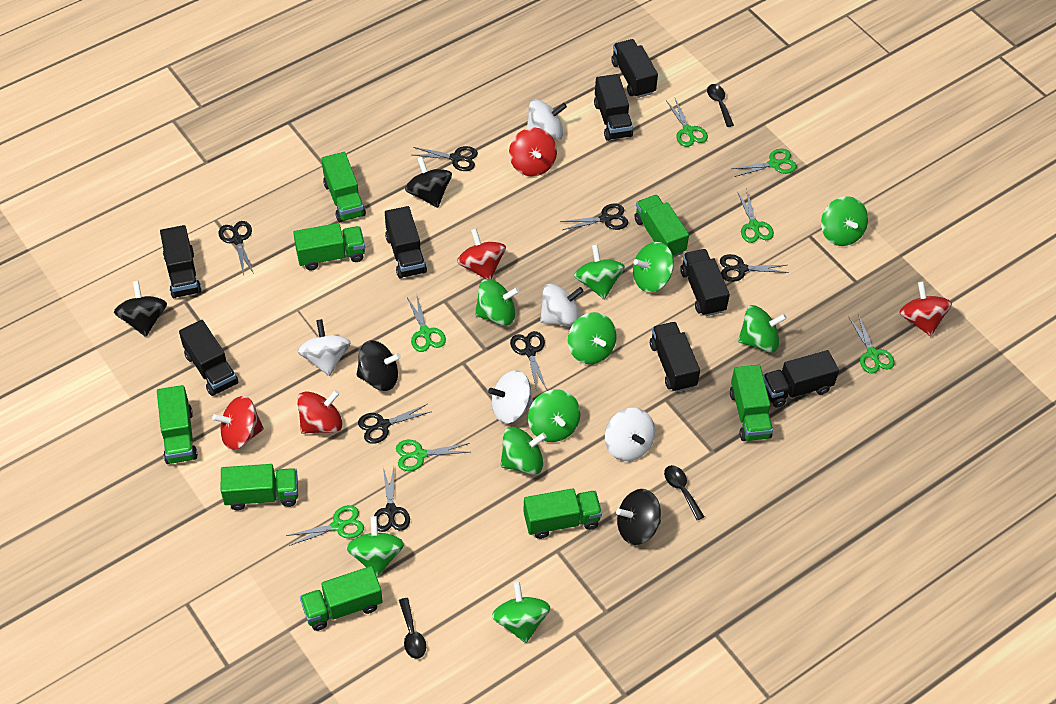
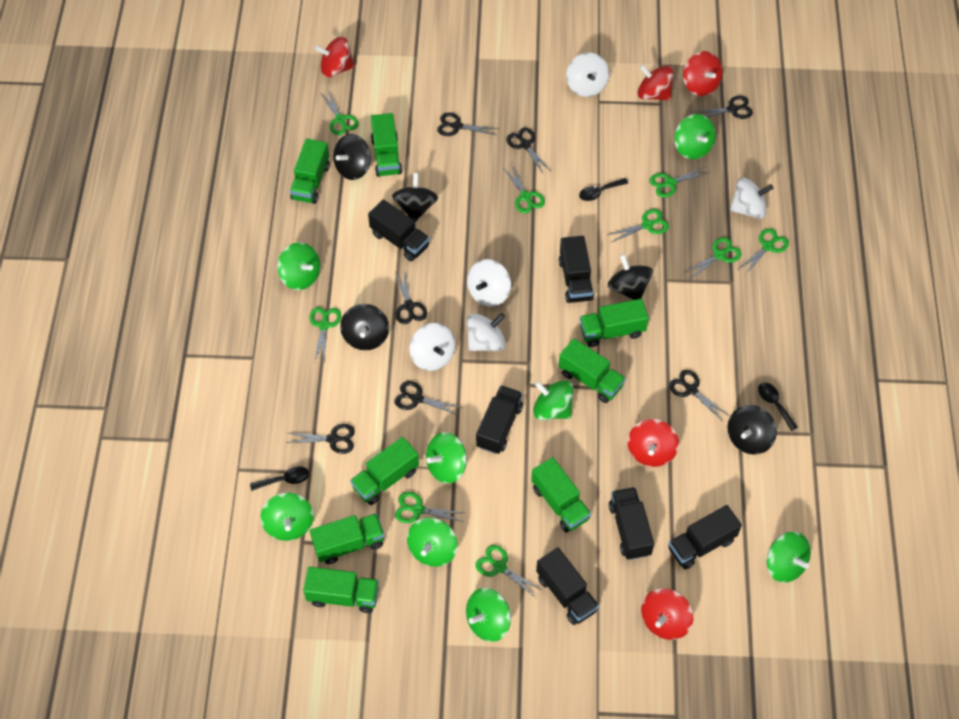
black spinning top: [114,281,167,337] [356,340,401,391] [405,157,452,208] [616,489,661,545] = 4 -> [333,134,371,180] [340,304,389,350] [392,173,438,222] [608,254,653,300] [727,405,777,455] = 5
black truck: [160,225,202,298] [179,320,238,396] [385,206,427,278] [594,74,633,141] [611,39,658,98] [650,322,700,392] [680,249,730,316] [763,350,839,408] = 8 -> [368,199,430,261] [476,385,523,454] [536,547,599,625] [559,236,594,303] [609,487,654,560] [668,505,742,569] = 6
green scissors: [286,505,364,546] [396,440,470,471] [407,296,446,352] [667,99,708,147] [732,149,797,177] [737,191,774,243] [849,314,894,374] = 7 -> [309,307,341,362] [320,90,359,135] [395,492,465,523] [475,545,543,598] [504,164,545,213] [607,209,669,242] [650,166,710,198] [684,237,742,278] [737,228,789,275] = 9
green spinning top: [346,516,404,577] [475,279,520,326] [492,581,550,643] [500,427,546,475] [528,389,581,442] [568,312,617,364] [574,244,625,299] [633,242,674,292] [738,305,787,353] [821,196,868,246] = 10 -> [260,493,314,541] [277,242,320,290] [407,518,458,567] [426,432,467,484] [466,588,511,642] [533,380,574,420] [674,114,716,159] [767,531,811,583] = 8

